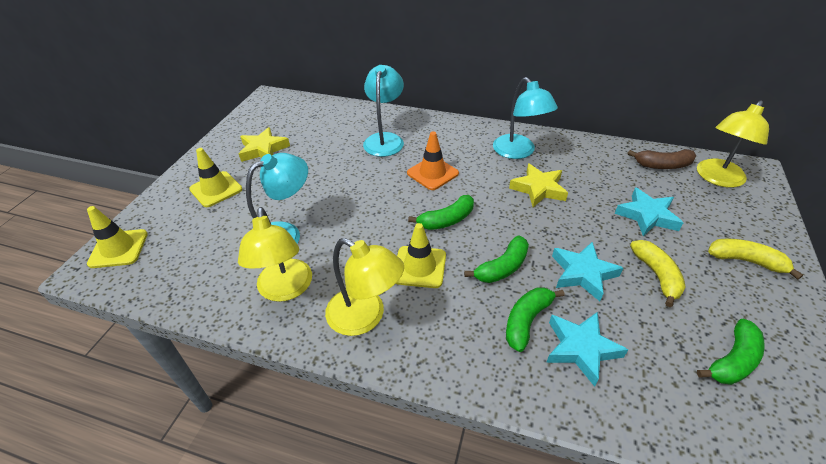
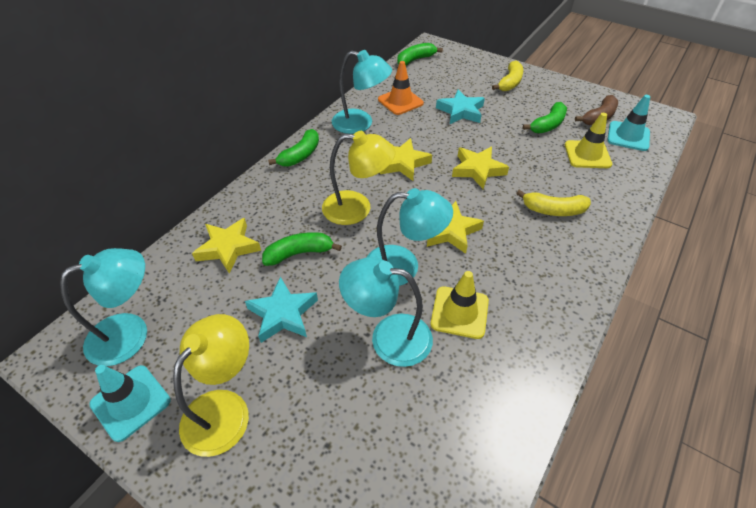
turquoise lamp: [246,153,308,244] [363,65,404,157] [493,77,558,159] = 3 -> [60,248,147,366] [332,50,392,134] [339,257,433,367] [367,188,453,286] = 4
turquoise star: [546,312,628,387] [552,242,623,301] [615,187,683,236] = 3 -> [245,277,318,343] [436,89,485,124] = 2
turquoise traffic cone: none = 0 -> [89,365,171,442] [607,95,650,151] = 2
yellow lamp: [238,207,312,302] [325,238,404,336] [697,100,769,188] = 3 -> [173,314,249,457] [322,131,396,225] = 2
yellow star: [239,127,290,162] [509,163,568,207] = 2 -> [192,218,261,274] [380,138,432,181] [427,201,484,254] [452,147,509,189] = 4
yellow traffic cone: [87,206,148,268] [189,148,242,207] [396,223,446,288] = 3 -> [430,271,489,339] [565,113,612,168] = 2

